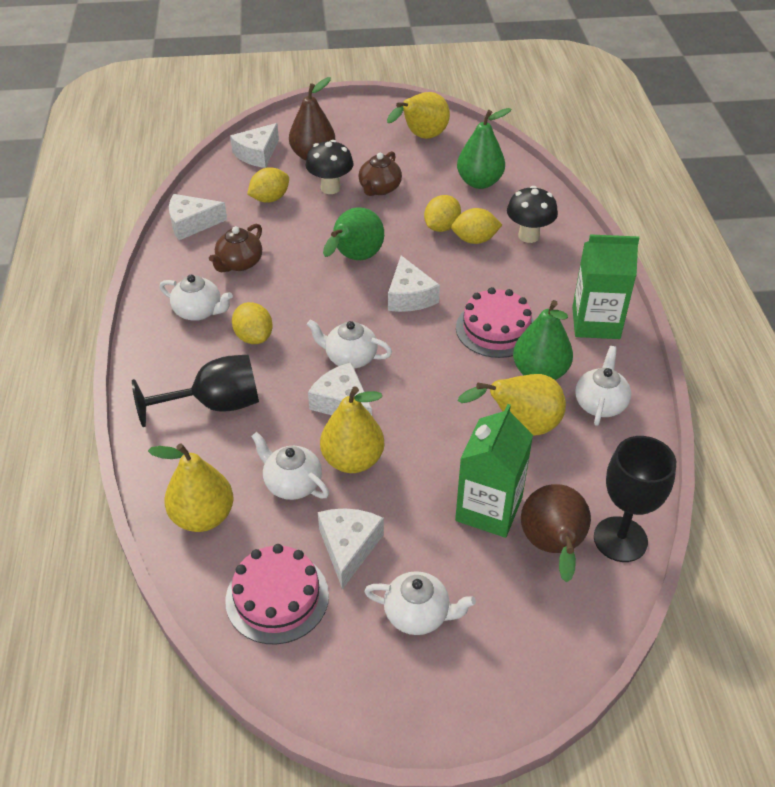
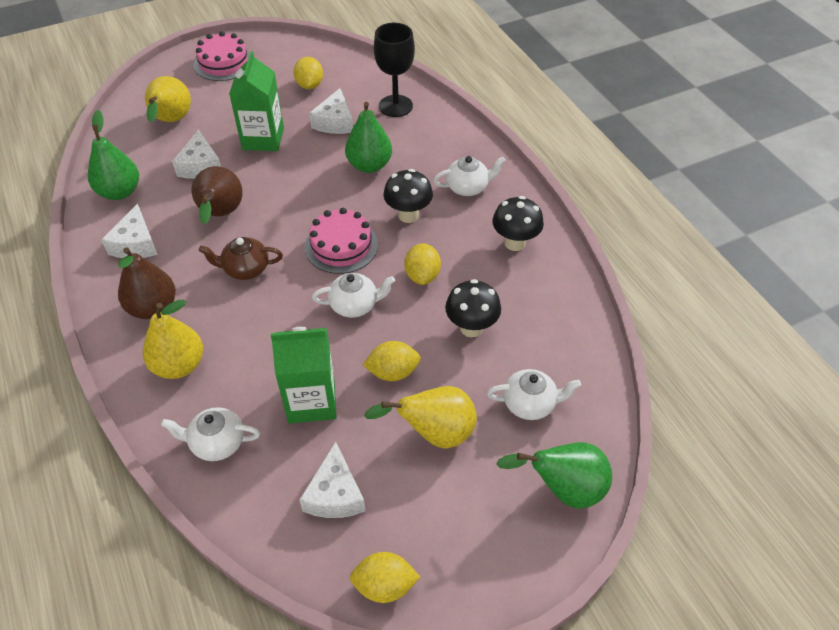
black goblet: [132,354,259,427] [594,436,676,562] = 2 -> [374,23,415,117] = 1
black mushroom: [306,140,353,194] [507,186,558,243] = 2 -> [383,169,433,223] [445,279,501,337] [492,196,544,251] = 3
brown teapot: [209,224,262,272] [358,151,402,196] = 2 -> [199,237,283,280] = 1
white cheese: [169,194,227,240] [230,123,279,168] [308,362,372,415] [318,508,384,589] [388,256,440,312] = 5 -> [101,204,158,258] [172,130,221,179] [299,441,365,518] [309,88,353,134] = 4
white teapot: [159,275,233,321] [251,432,329,500] [307,319,392,369] [364,571,476,635] [575,346,631,426] = 5 -> [161,407,260,461] [312,273,395,318] [433,156,506,196] [487,369,581,420] = 4
yellow pear: [148,443,233,532] [320,386,384,473] [387,92,450,139] [458,374,566,436] = 4 -> [143,300,203,379] [145,76,191,122] [364,386,477,448] = 3

